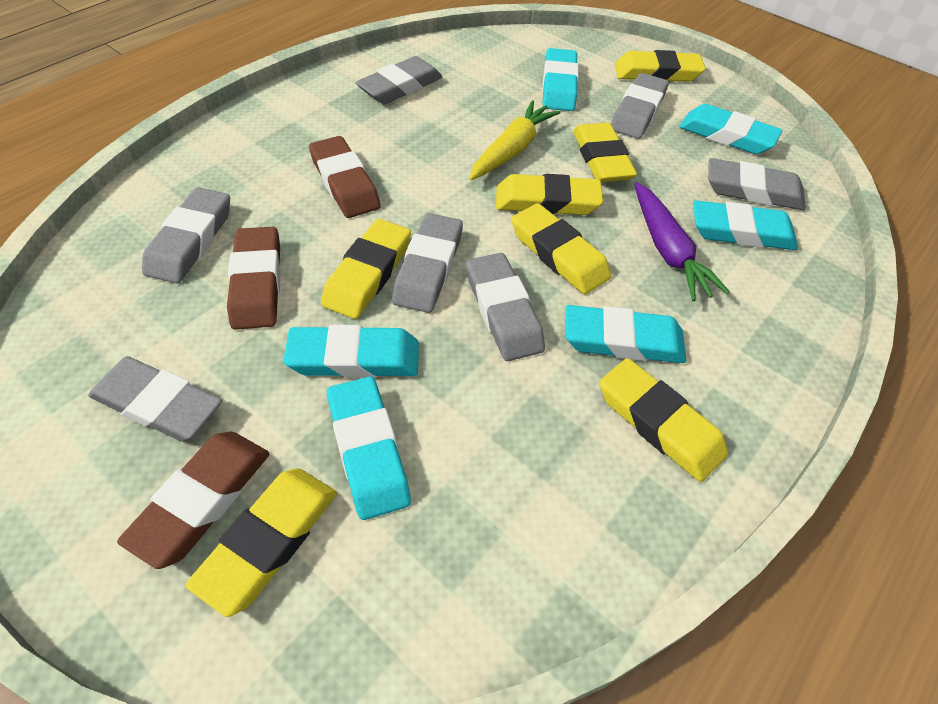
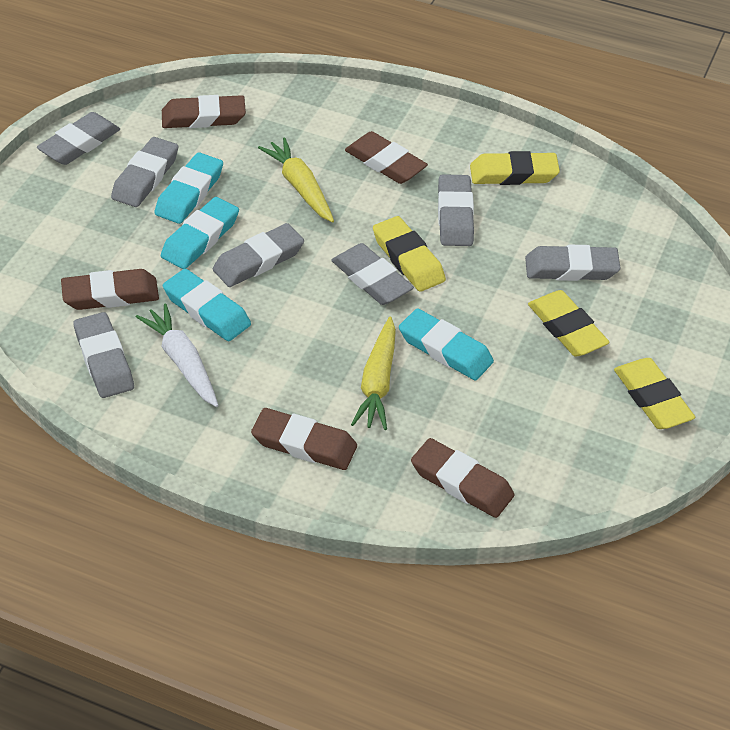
brown eraser: [117,431,269,569] [227,227,281,330] [309,136,381,218] = 3 -> [61,269,159,310] [162,95,246,128] [251,408,357,470] [345,131,428,184] [411,438,515,518] = 5
purple carrot: [634,182,730,301] = 1 -> none = 0
turquoise eraser: [283,325,419,378] [327,377,411,520] [542,48,579,111] [565,305,686,363] [680,104,782,154] [693,200,798,250] = 6 -> [155,152,223,224] [161,197,239,269] [163,269,251,341] [399,308,494,380] = 4
white carrot: none = 0 -> [136,304,218,407] = 1
yellow carrot: [469,100,561,180] = 1 -> [258,138,334,223] [351,316,396,430] = 2
yellow eraser: [185,468,337,617] [321,219,411,319] [496,174,603,215] [511,203,611,294] [573,123,637,182] [599,358,728,482] [615,50,706,82] = 7 -> [373,216,446,292] [470,151,560,185] [528,290,610,357] [614,358,695,429] = 4

